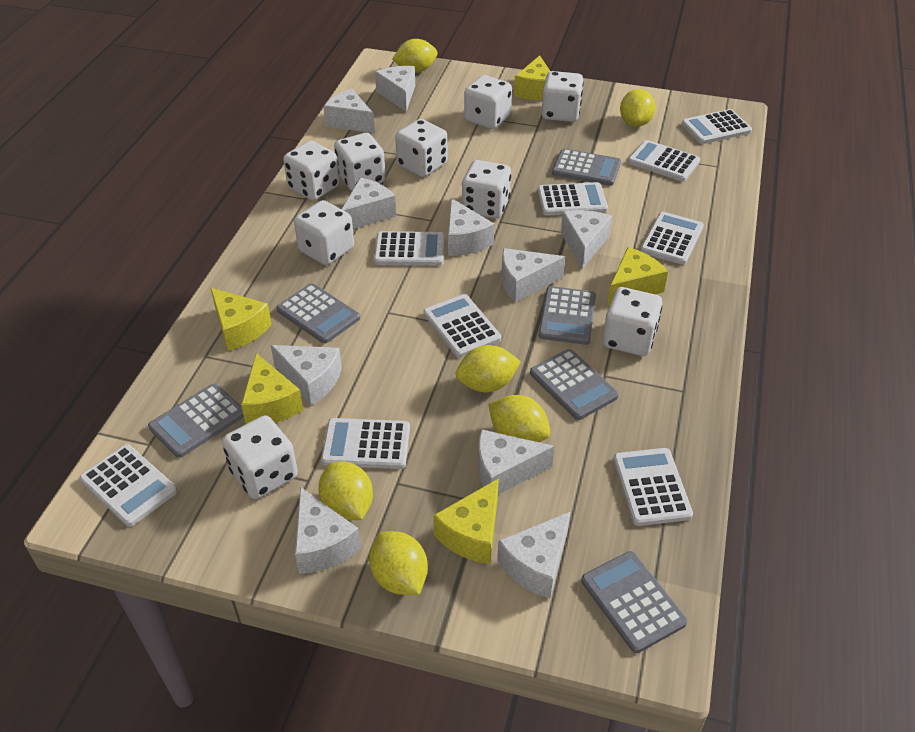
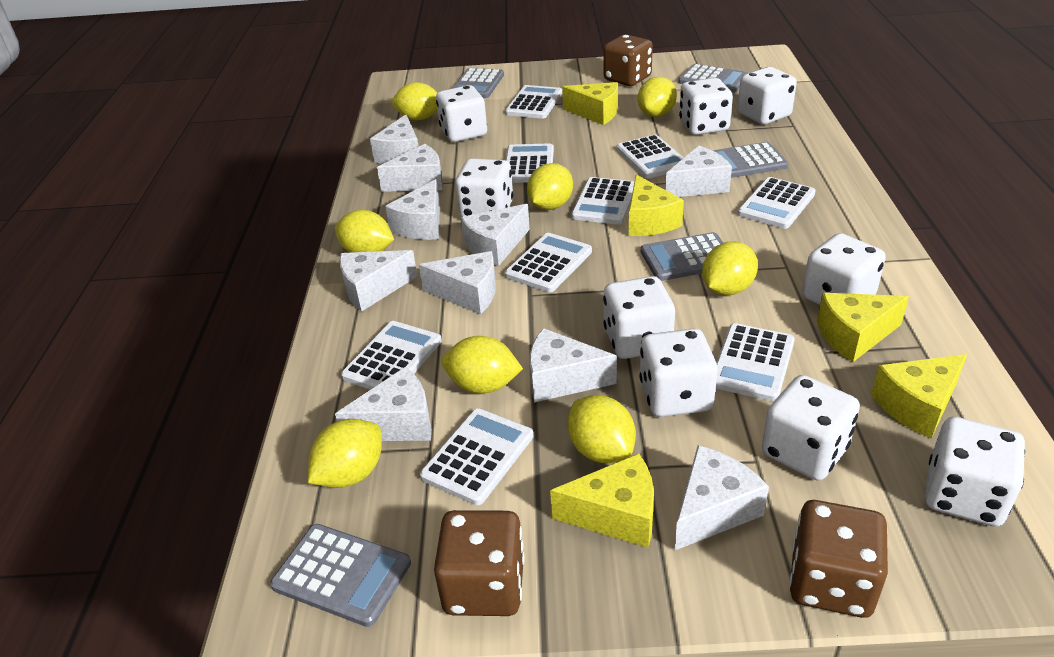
brown dice: none = 0 -> [434,510,524,616] [603,35,653,86] [789,500,888,618] = 3
grey calculator: [148,384,244,458] [276,283,360,344] [530,349,619,420] [538,286,596,345] [552,149,621,186] [581,551,688,653] = 6 -> [270,524,411,627] [452,68,504,98] [640,232,723,281] [678,64,747,93] [712,142,788,178] = 5
yellow lemon: [318,461,373,520] [369,531,428,595] [392,39,438,73] [455,345,521,392] [488,395,550,442] [620,89,656,127] = 6 -> [308,419,382,488] [335,210,394,253] [392,82,437,120] [442,336,523,394] [527,163,573,210] [568,395,636,463] [638,77,677,117] [702,241,758,295] = 8

